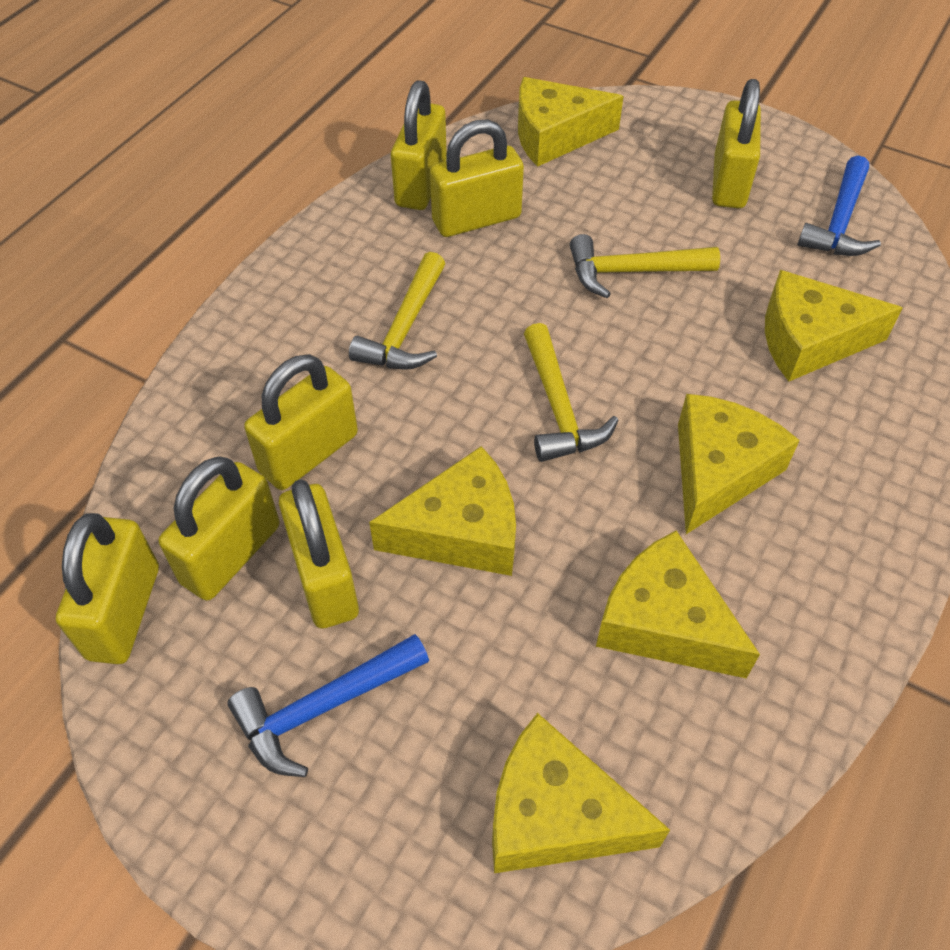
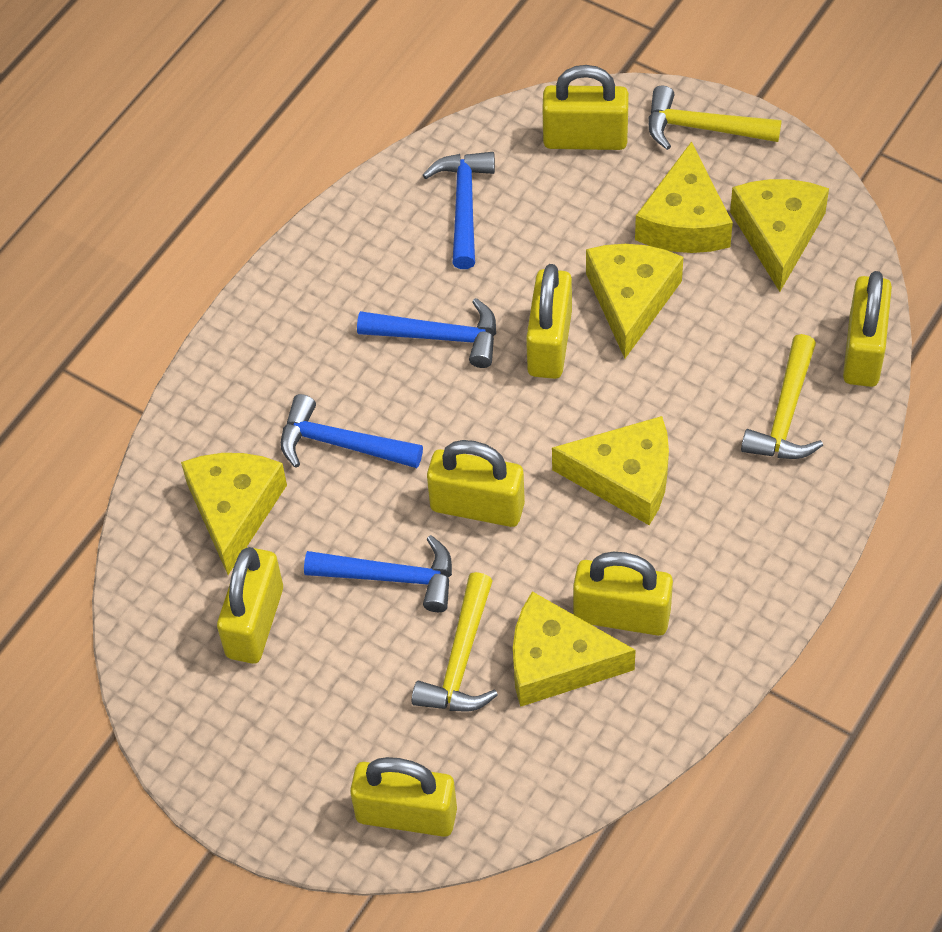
blue hammer: [228,634,429,777] [798,156,881,256] = 2 -> [281,394,423,468] [304,535,452,612] [357,298,496,368] [423,152,495,269] = 4

